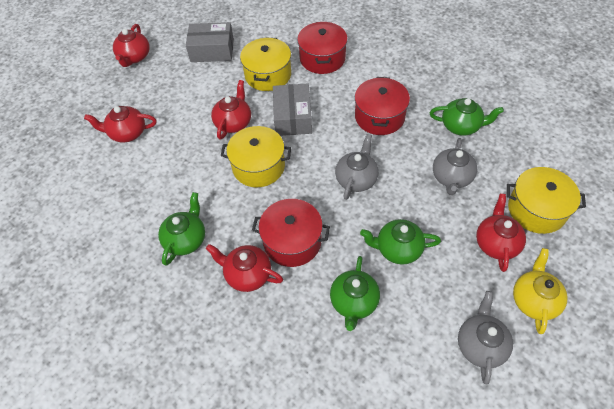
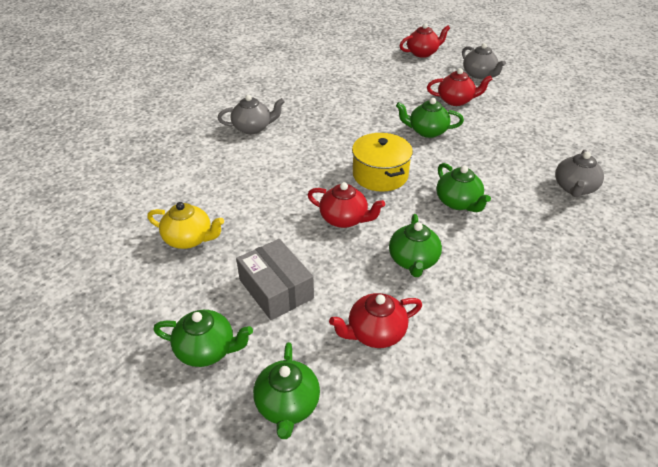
green teapot: [158,192,205,266] [330,256,380,331] [360,219,441,265] [430,98,504,136] = 4 -> [153,310,253,367] [253,342,320,439] [389,214,442,277] [396,98,464,138] [437,163,491,212] = 5
grey box: [186,22,234,62] [273,83,312,136] = 2 -> [236,239,314,320] = 1
red pot: [252,199,330,267] [297,22,348,74] [355,77,410,135] = 3 -> none = 0
red teapot: [84,106,157,143] [113,24,150,67] [206,244,283,292] [211,80,251,140] [476,194,526,272] = 5 -> [307,182,385,228] [329,293,422,348] [399,23,450,58] [427,68,493,106] = 4
yellow pot: [220,126,291,187] [240,37,291,91] [507,167,586,234] = 3 -> [352,133,413,192] = 1

